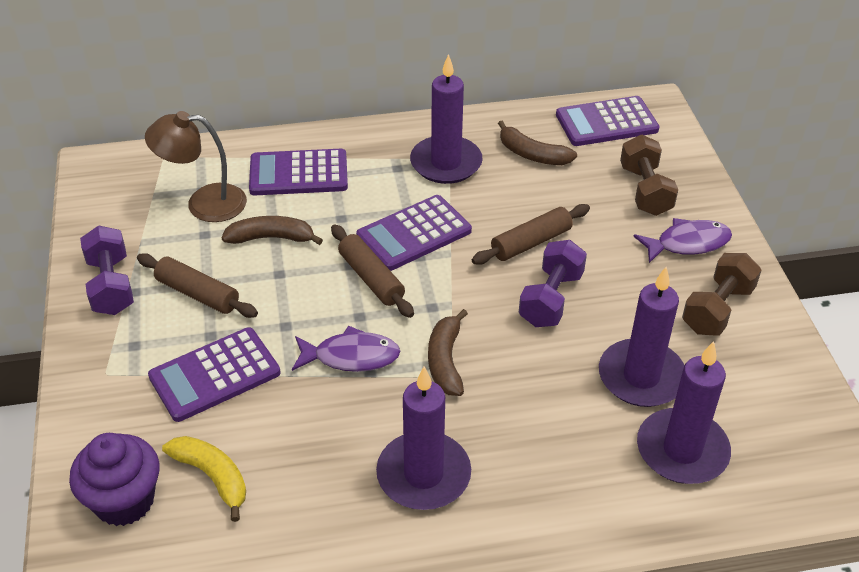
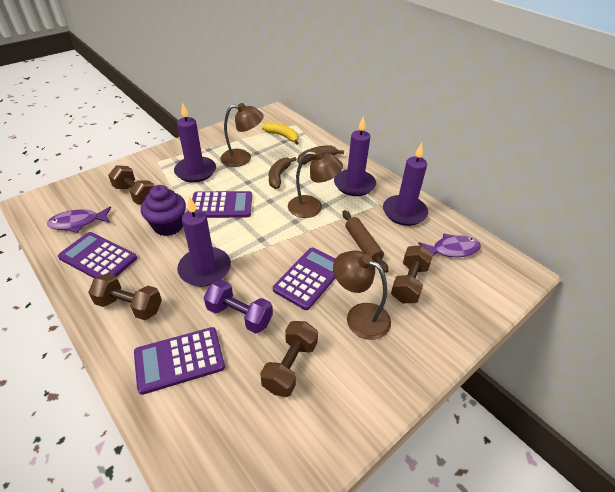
brown banana: [221,216,323,245] [428,309,468,396] [498,121,577,165] = 3 -> [269,157,297,189] [298,145,344,165] = 2
brown dumbbell: [620,135,678,216] [682,253,761,336] = 2 -> [88,273,162,320] [108,165,154,205] [260,321,318,397] [391,245,433,303] = 4
brown lamp: [145,111,247,222] = 1 -> [220,103,264,167] [288,150,343,218] [333,251,391,340] = 3
brown rolling pin: [137,253,258,318] [331,224,414,318] [472,204,590,265] = 3 -> [342,210,389,273] = 1
purple dumbbell: [80,226,134,315] [519,240,587,327] = 2 -> [204,280,273,333] = 1

